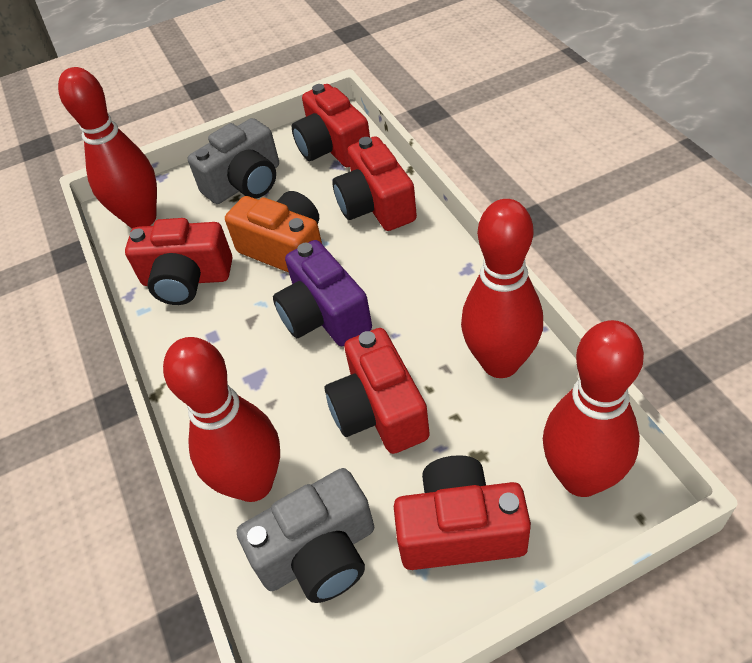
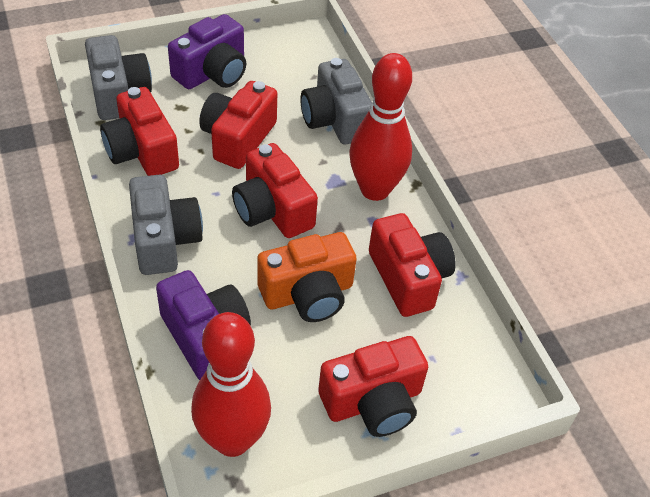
grey camera: [188,118,279,204] [237,468,374,603] = 2 -> [85,35,152,120] [129,175,203,275] [300,58,372,144] = 3
purple camera: [273,240,372,346] = 1 -> [156,270,251,380] [168,14,246,89] = 2
red bowling pin: [58,67,157,229] [163,337,280,502] [461,199,543,378] [543,320,644,497] = 4 -> [191,312,271,457] [349,53,412,201] = 2

